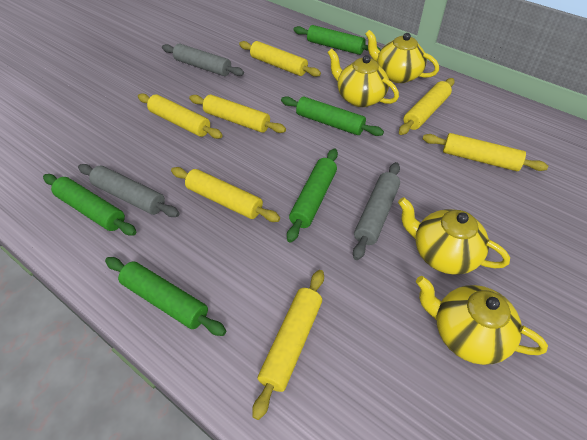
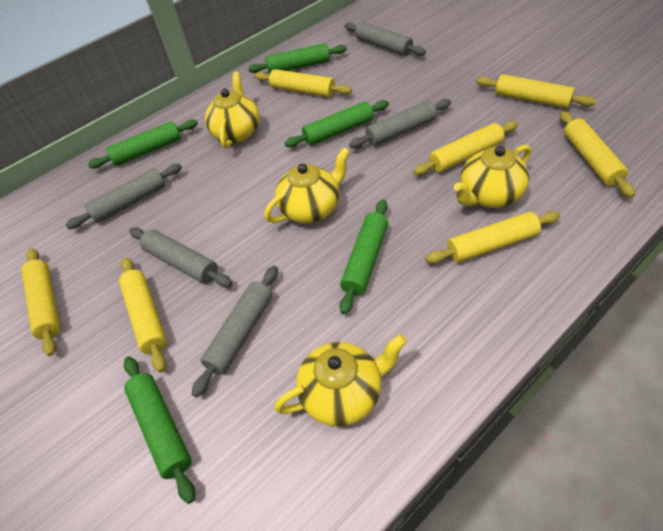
grey rolling pin: [78,164,180,217] [162,44,244,76] [353,162,400,260] = 3 -> [66,164,182,229] [129,227,232,287] [192,266,278,397] [345,22,426,56] [349,99,451,148] = 5

